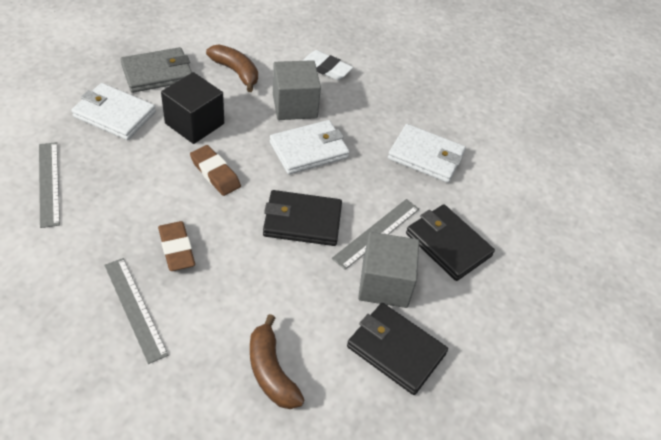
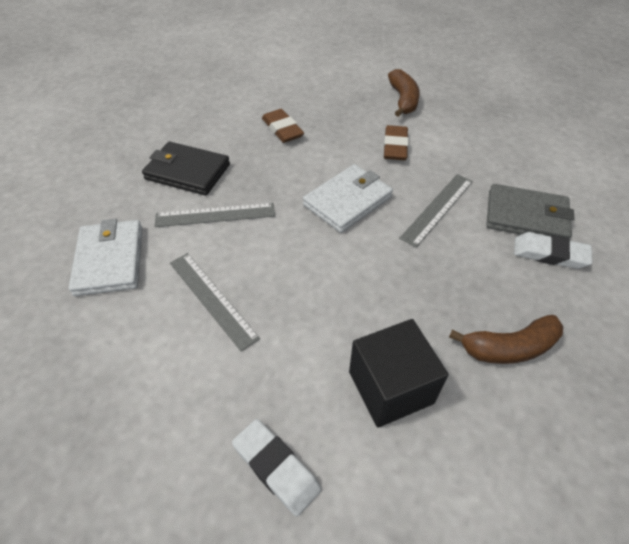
black wallet: [263,190,342,246] [347,303,448,395] [406,204,495,281] = 3 -> [142,142,230,196] = 1
grey cube: [273,60,321,120] [358,232,420,308] = 2 -> none = 0
white eraser: [302,50,353,80] = 1 -> [232,419,322,516] [514,232,593,269] = 2
white wallet: [71,83,156,140] [270,120,350,174] [388,124,466,183] = 3 -> [68,219,142,296] [303,164,393,233] = 2

